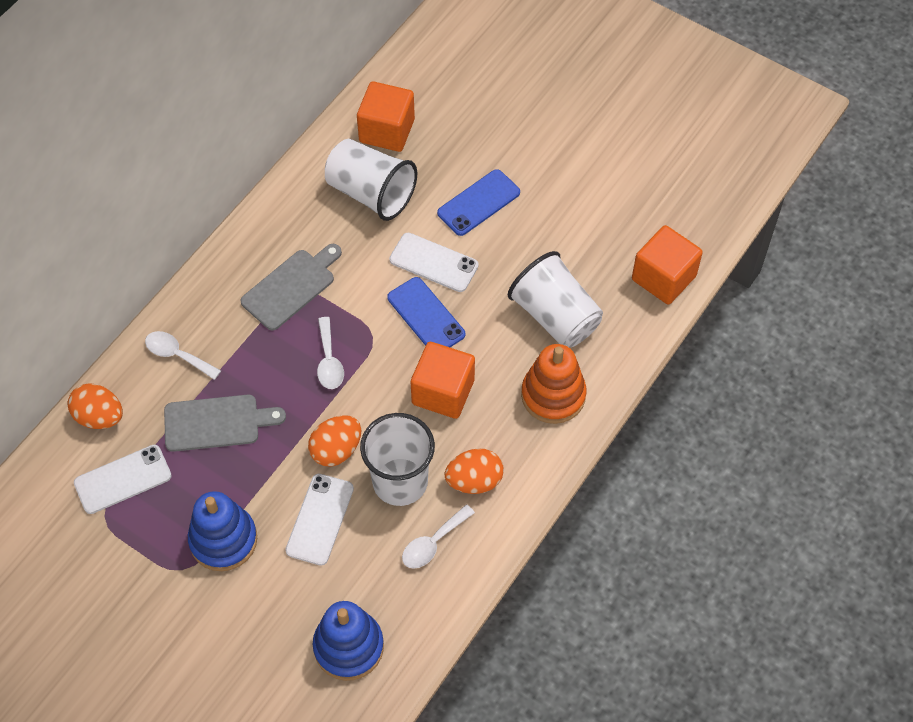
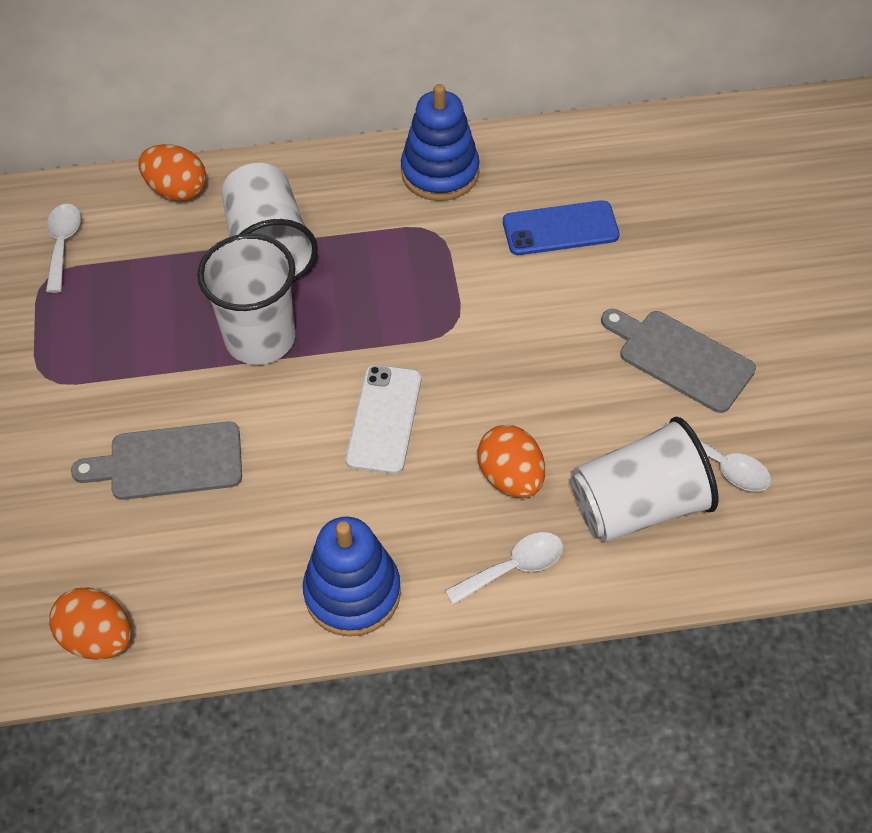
blue phone: [387,277,465,347] [437,169,520,236] = 2 -> [503,200,620,255] = 1
orange cube: [357,81,415,152] [411,342,475,419] [632,225,703,304] = 3 -> none = 0
orange stacking toy: [521,344,587,424] = 1 -> none = 0
white phone: [74,445,172,514] [285,474,354,566] [389,233,479,292] = 3 -> [346,365,421,474] = 1

